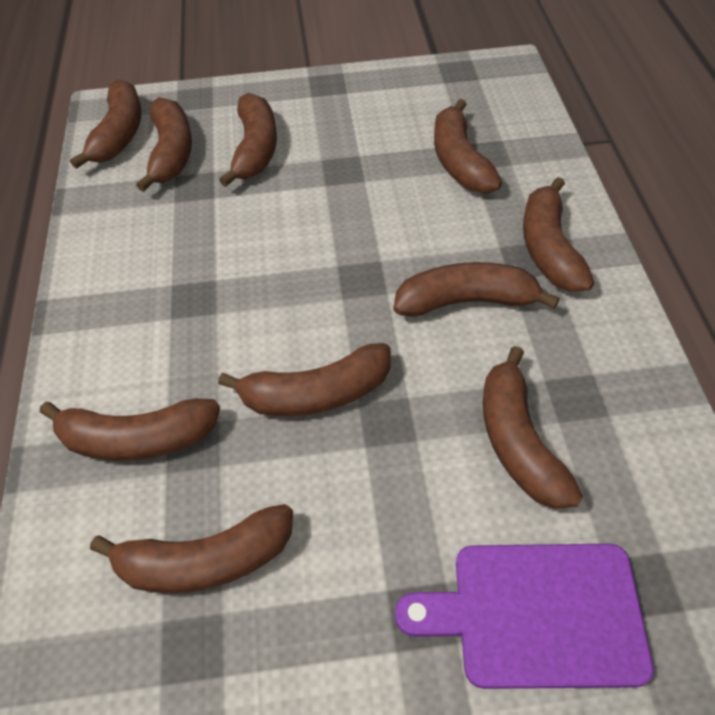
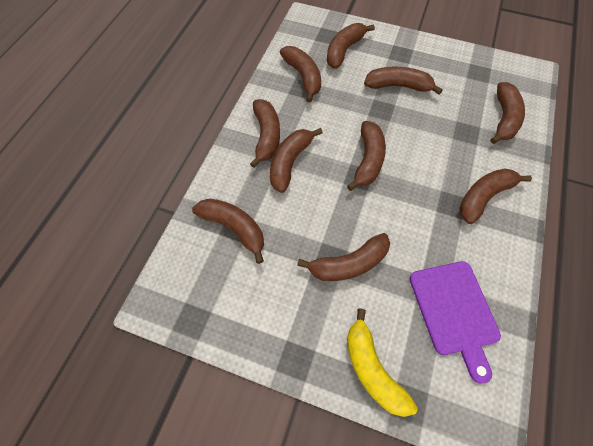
yellow banana: none = 0 -> [347,308,418,417] = 1

